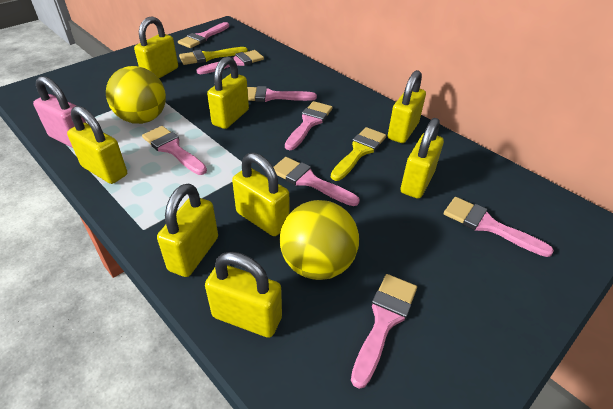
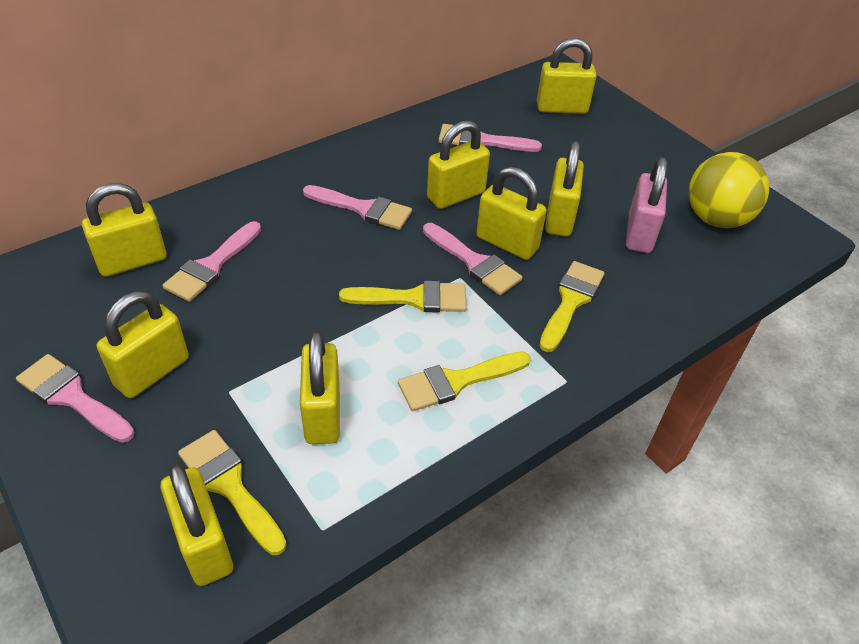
pink brush: [142,126,207,175] [178,22,229,48] [196,50,264,74] [247,86,317,102] [273,157,360,206] [285,101,333,150] [351,274,417,389] [444,197,554,257] = 8 -> [16,354,135,443] [163,221,261,302] [303,185,412,230] [423,223,523,295] [438,124,542,152] = 5
yellow ball: [106,66,166,124] [280,200,359,280] = 2 -> [689,152,769,228] = 1
yellow brush: [179,47,248,65] [331,127,386,181] = 2 -> [178,430,287,555] [339,281,467,313] [398,352,531,411] [539,261,605,352] = 4

